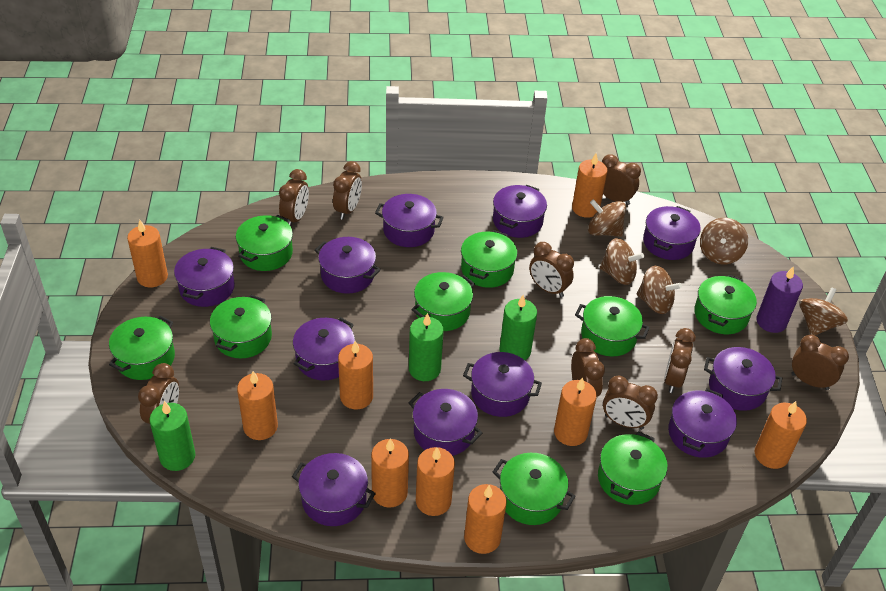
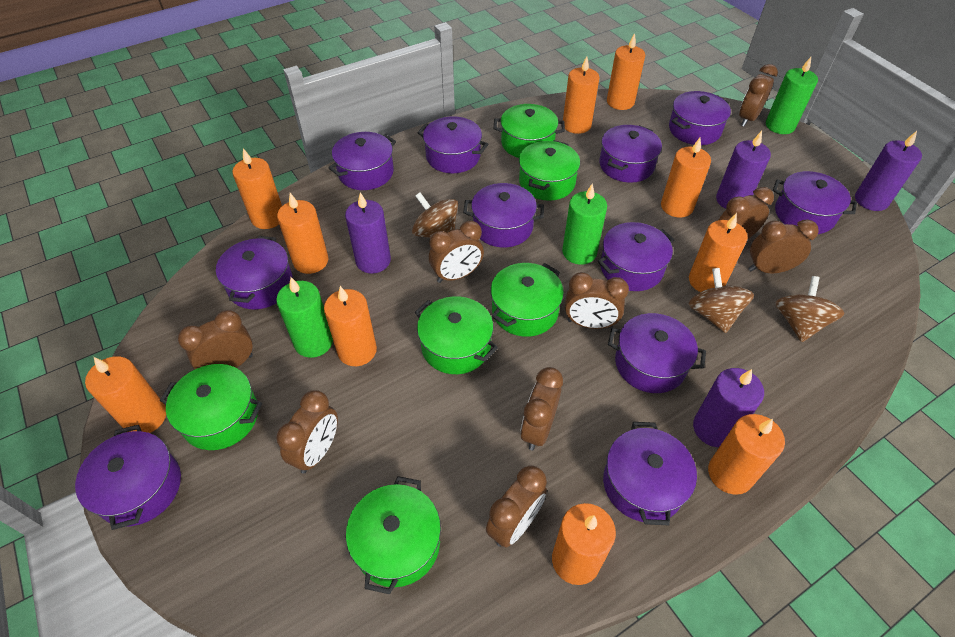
brown spinning top: [588,199,626,237] [600,238,644,285] [636,266,682,314] [700,218,748,264] [799,287,848,336] = 5 -> [412,192,458,238] [688,268,754,333] [775,276,845,342] = 3
green pot: [109,316,175,380] [210,295,272,358] [236,215,293,271] [411,272,475,331] [461,230,518,288] [493,453,575,525] [575,296,650,357] [598,432,668,505] [694,275,757,334] = 9 -> [160,364,262,450] [346,476,441,594] [415,297,498,374] [490,263,564,337] [494,104,565,158] [519,140,580,201] = 6
orange candle: [127,220,168,287] [237,371,278,440] [338,341,373,409] [371,438,409,508] [416,447,455,516] [464,484,507,554] [554,378,597,446] [572,153,607,218] [755,401,807,469] = 9 -> [85,356,166,433] [232,149,282,229] [277,193,328,274] [324,286,377,366] [552,503,616,585] [563,56,599,134] [607,33,645,110] [661,137,711,218] [689,213,748,292] [708,414,785,495] = 10
purple candle: [756,266,803,333] = 1 -> [345,192,391,273] [693,368,764,447] [716,131,771,209] [855,131,922,211] = 4

